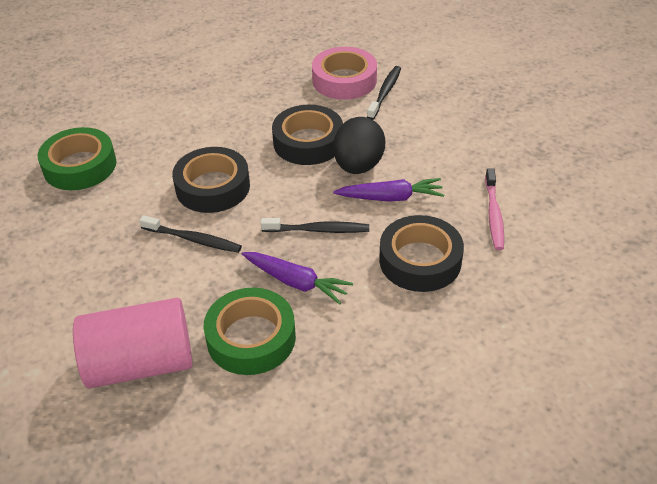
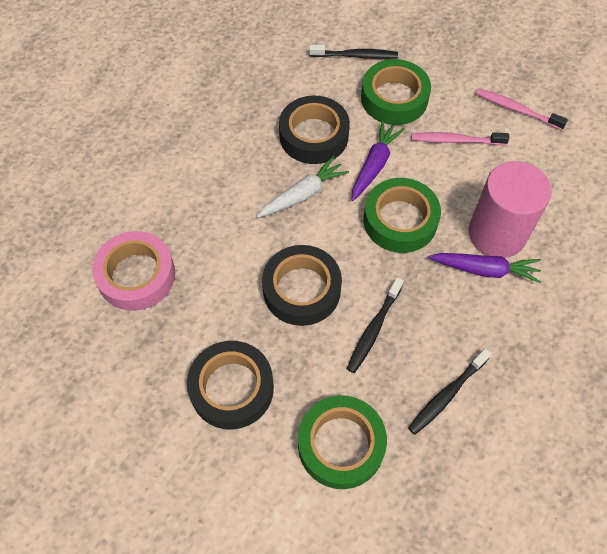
black egg: [333,117,385,174] = 1 -> none = 0
green tape: [38,127,116,190] [204,288,296,375] = 2 -> [298,395,387,489] [361,59,431,125] [364,178,441,253] = 3
pink toothbrush: [485,169,504,250] = 1 -> [411,132,509,145] [476,89,568,130] = 2
white carrot: none = 0 -> [257,156,349,218] = 1

